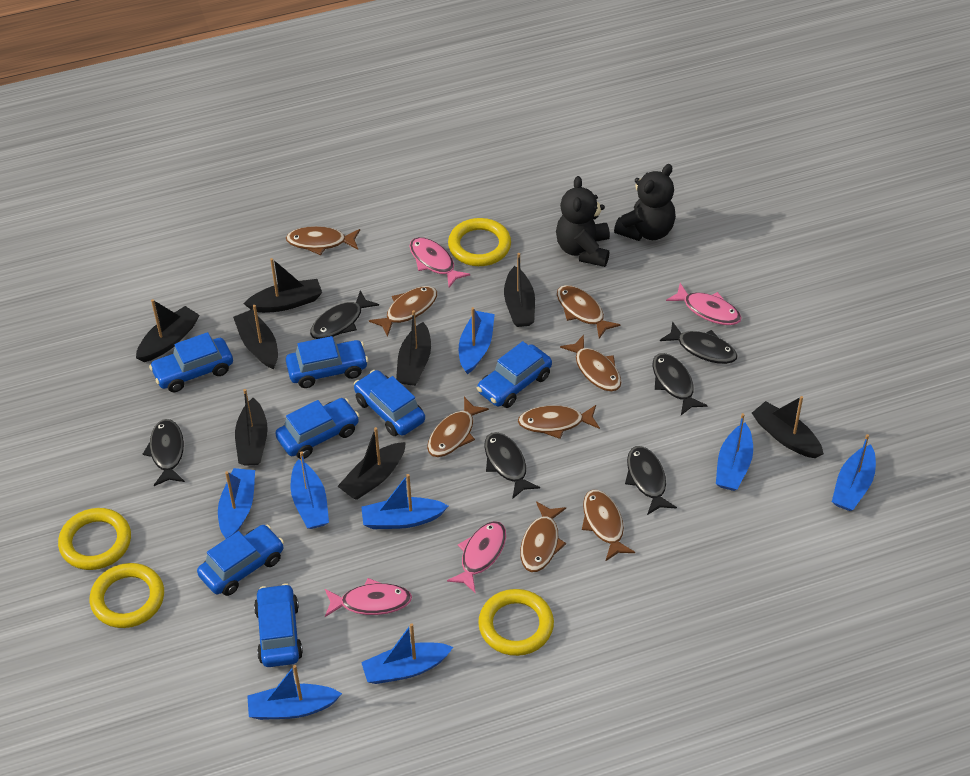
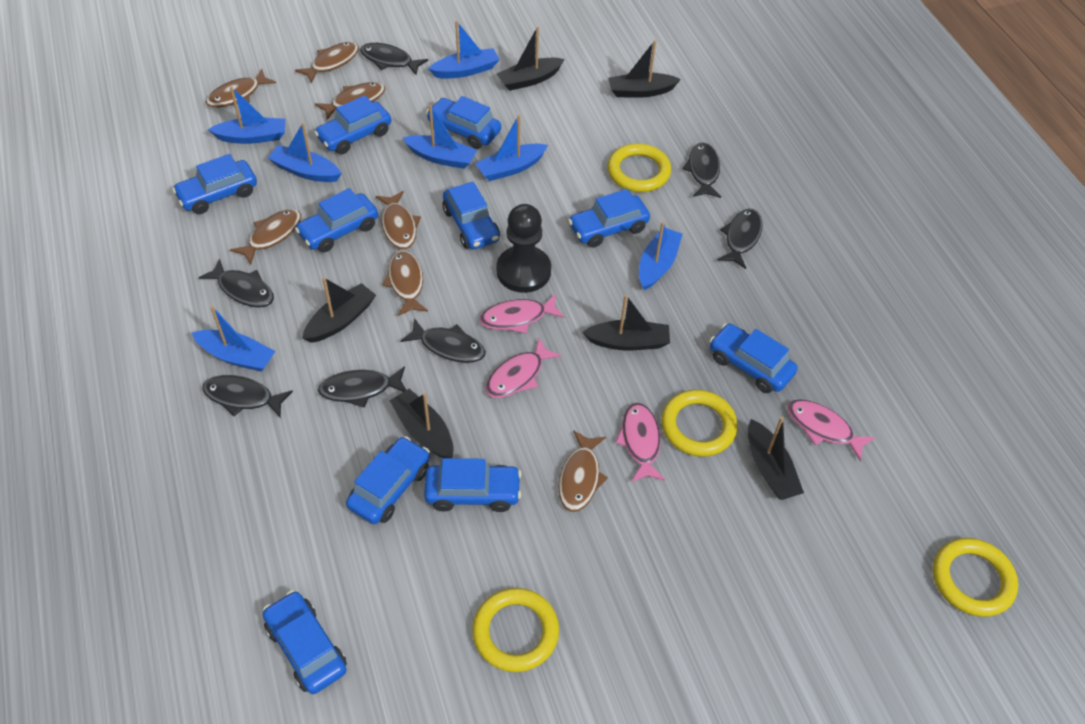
black boat: [136,299,200,362] [233,305,278,369] [235,389,268,466] [244,258,322,313] [338,427,406,500] [396,310,431,386] [504,253,535,327] [752,396,824,458] = 8 -> [302,277,376,343] [389,389,454,458] [497,27,564,91] [582,295,670,350] [608,40,681,98] [748,417,804,500] = 6
black fish: [143,419,185,486] [310,290,379,339] [484,432,540,499] [625,446,677,515] [653,353,708,415] [660,321,738,364] = 6 -> [199,259,274,308] [202,375,293,417] [318,366,406,408] [360,43,428,75] [401,318,486,363] [682,142,721,198] [718,209,762,269] = 7
black pawn: none = 0 -> [496,204,551,293] = 1
black teddy bear: [556,176,610,267] [614,164,676,241] = 2 -> none = 0
blue boat: [218,468,255,539] [247,665,342,720] [291,451,329,529] [361,474,448,529] [361,623,453,684] [459,307,495,374] [716,413,753,491] [832,434,876,511] = 8 -> [192,306,276,372] [208,86,285,144] [268,123,342,182] [403,105,477,169] [428,21,500,79] [475,115,548,181] [639,222,682,290] = 7
blue car: [149,332,233,392] [197,524,284,596] [254,583,303,667] [275,398,360,459] [286,336,368,388] [354,370,425,436] [477,341,552,408] = 7 -> [172,154,257,214] [263,590,347,694] [295,188,378,252] [314,95,391,154] [346,436,430,524] [424,458,521,512] [426,96,501,149] [443,182,500,249] [568,189,650,248] [709,323,798,393] = 10
brown fish: [286,226,360,255] [369,286,437,337] [427,397,489,457] [518,405,600,439] [520,501,566,572] [557,285,621,339] [560,335,621,392] [582,490,635,561] = 8 -> [206,69,276,108] [230,209,301,265] [295,42,359,84] [315,82,385,120] [376,191,421,249] [382,250,428,316] [558,430,608,512] = 7

